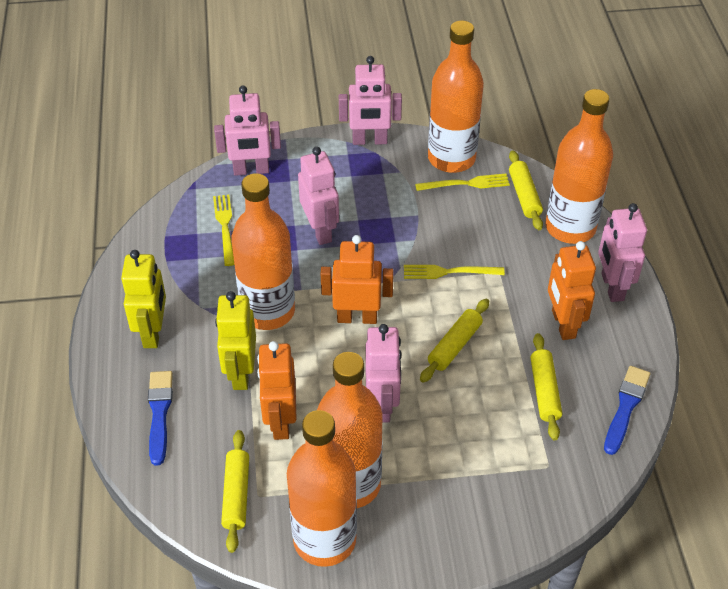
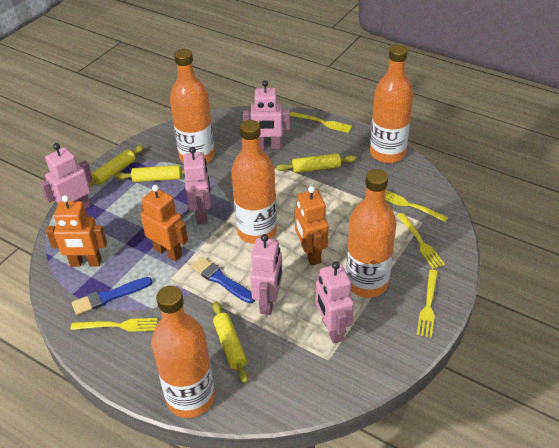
yellow fork: [213,194,235,266] [404,265,505,279] [415,174,510,191] = 3 -> [71,318,157,332] [290,112,352,133] [385,190,449,222] [397,213,445,269] [417,270,438,337] = 5
yellow robot: [121,250,166,348] [215,291,256,390] = 2 -> none = 0

